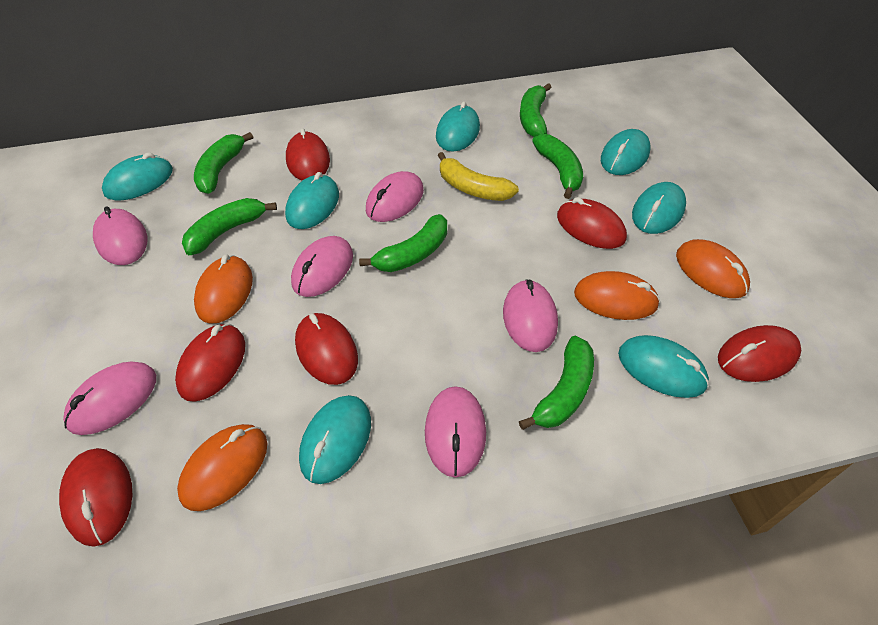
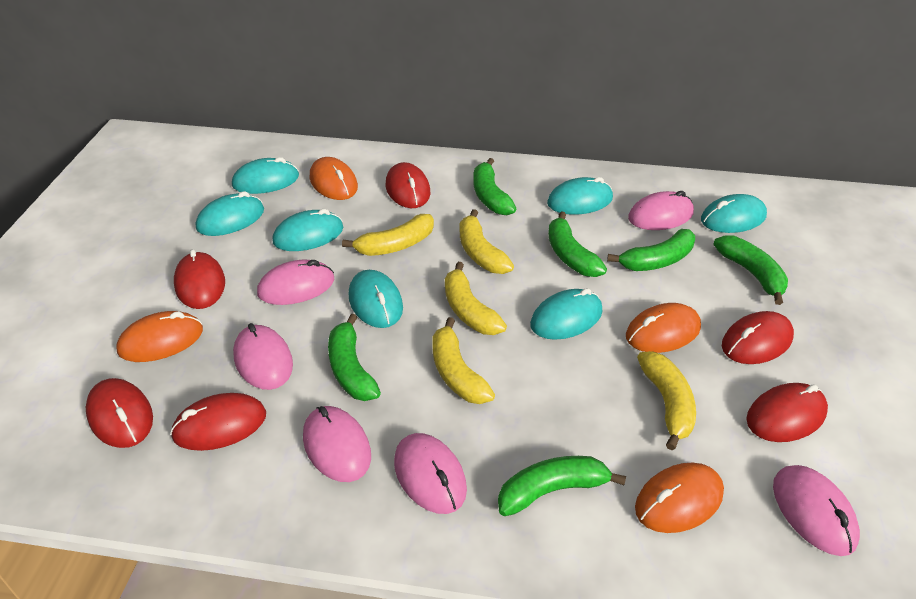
yellow banana: [438,152,519,201] = 1 -> [342,214,434,256] [432,317,495,404] [445,262,507,335] [460,209,514,274] [637,351,696,450] = 5

